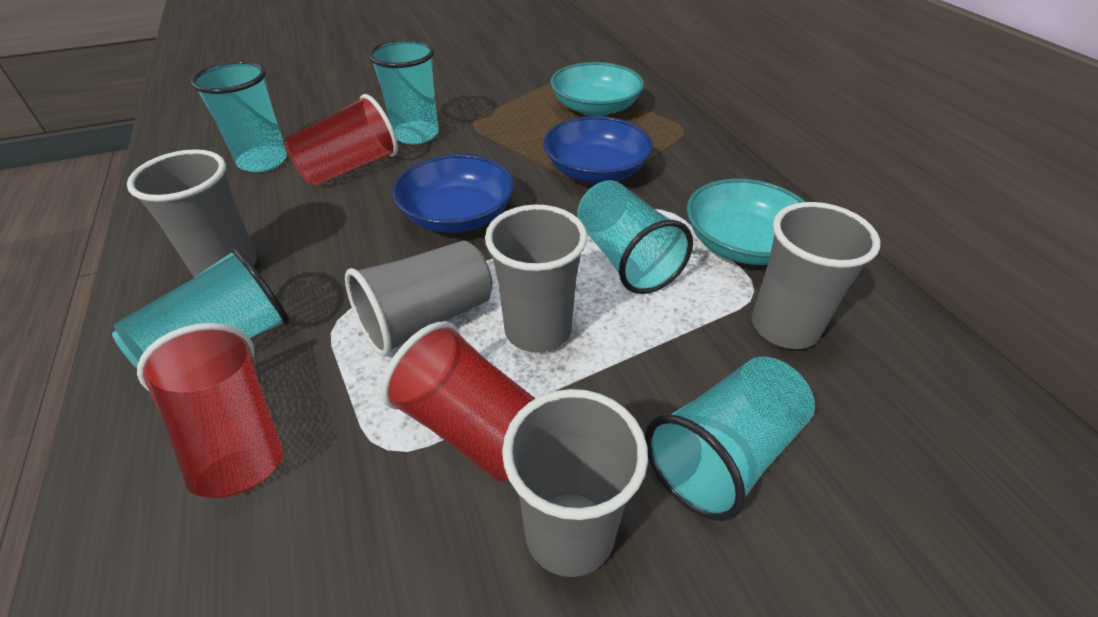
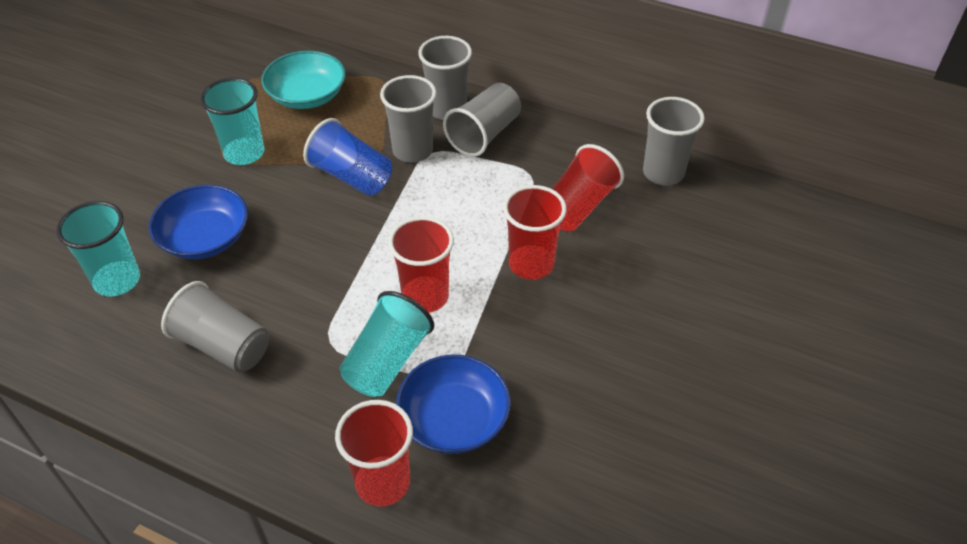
blue cup: none = 0 -> [303,118,392,196] = 1
red cup: [137,323,284,498] [285,94,398,185] [381,321,536,482] = 3 -> [335,400,413,507] [388,217,454,313] [503,185,567,280] [552,144,624,231] = 4
turquoise bowl: [550,62,644,116] [687,178,806,265] = 2 -> [261,51,346,109] = 1
turquoise cup: [112,247,289,369] [191,61,287,172] [368,39,438,144] [577,180,693,294] [645,357,815,521] = 5 -> [56,201,140,296] [200,77,264,165] [339,291,434,397] = 3

